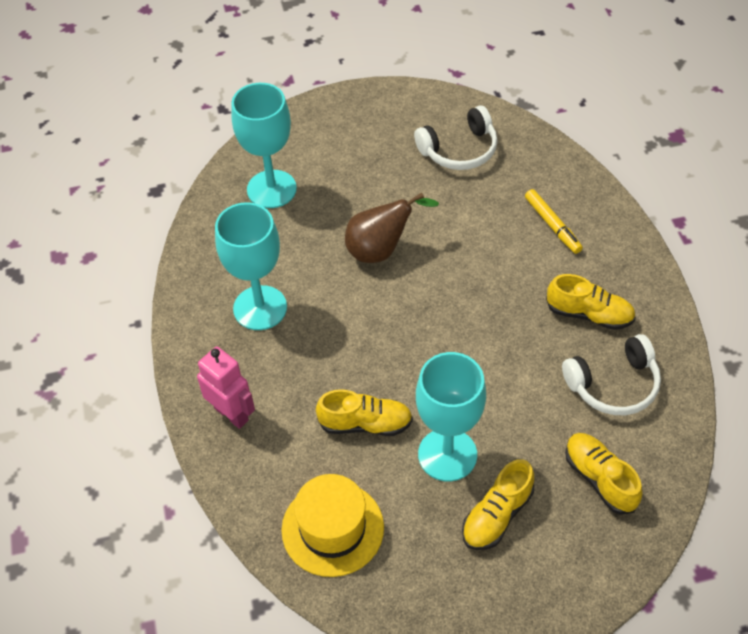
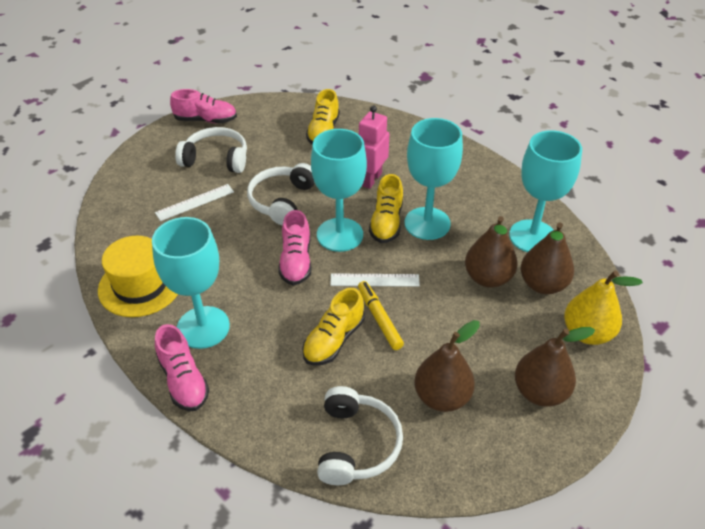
brown pear: [345,193,439,263] = 1 -> [414,320,480,412] [465,216,518,288] [515,327,595,407] [521,223,574,294] = 4
pink shoe: none = 0 -> [155,324,210,411] [170,89,237,123] [278,210,312,285] = 3
turquoise goblet: [215,202,287,330] [231,83,297,208] [416,352,486,481] = 3 -> [152,217,230,349] [311,129,367,252] [404,118,463,240] [509,130,582,252] = 4
white headphones: [414,105,498,170] [562,334,661,415] = 2 -> [175,127,247,173] [247,163,315,225] [317,386,403,485] = 3
white ruler: none = 0 -> [155,184,234,221] [330,273,420,287] = 2
yellow pear: none = 0 -> [564,271,643,345] = 1
yellow shoe: [316,389,413,436] [462,459,534,550] [546,274,636,330] [565,433,643,514] = 4 -> [302,288,365,366] [306,89,340,145] [369,174,403,243] = 3

